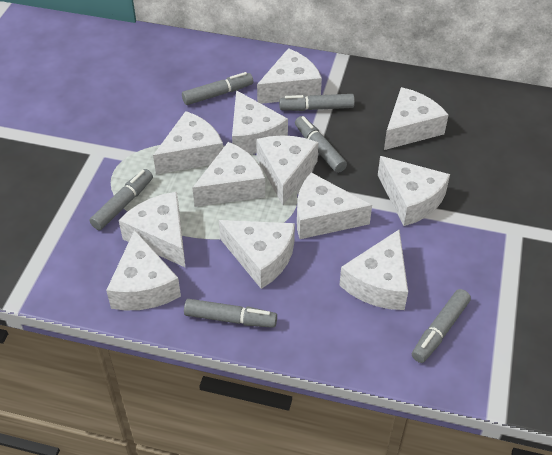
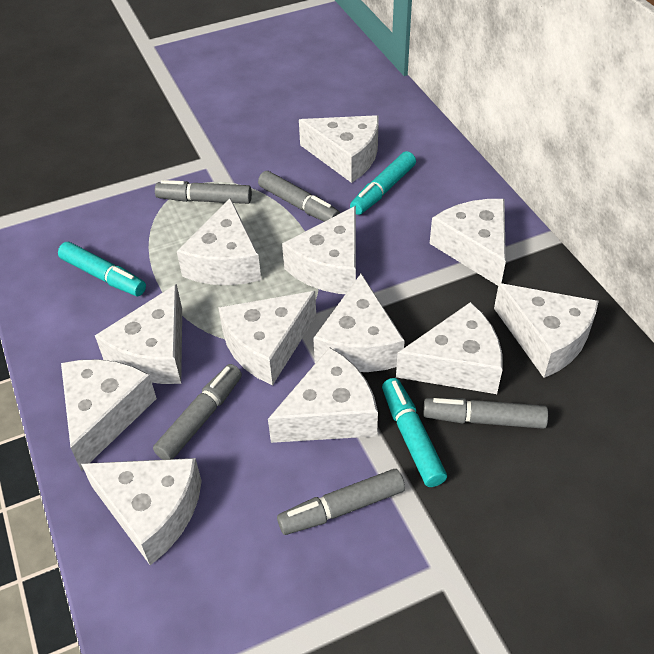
grey marker: [90,169,153,230] [182,72,253,105] [184,299,277,328] [279,94,355,111] [295,116,347,173] [412,289,471,363] = 6 -> [153,364,242,460] [155,180,252,204] [258,171,340,222] [277,469,405,535] [423,398,548,429] = 5
turquoise marker: none = 0 -> [58,242,146,296] [350,151,416,215] [382,378,447,487] = 3

